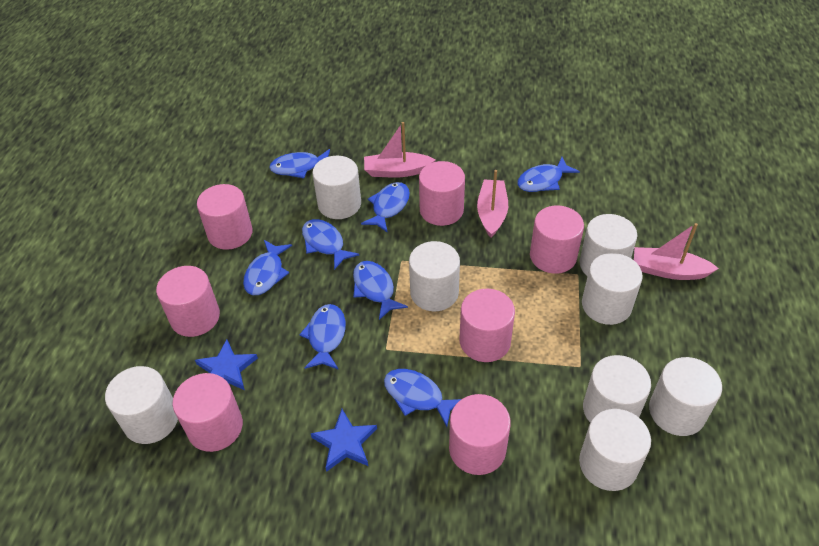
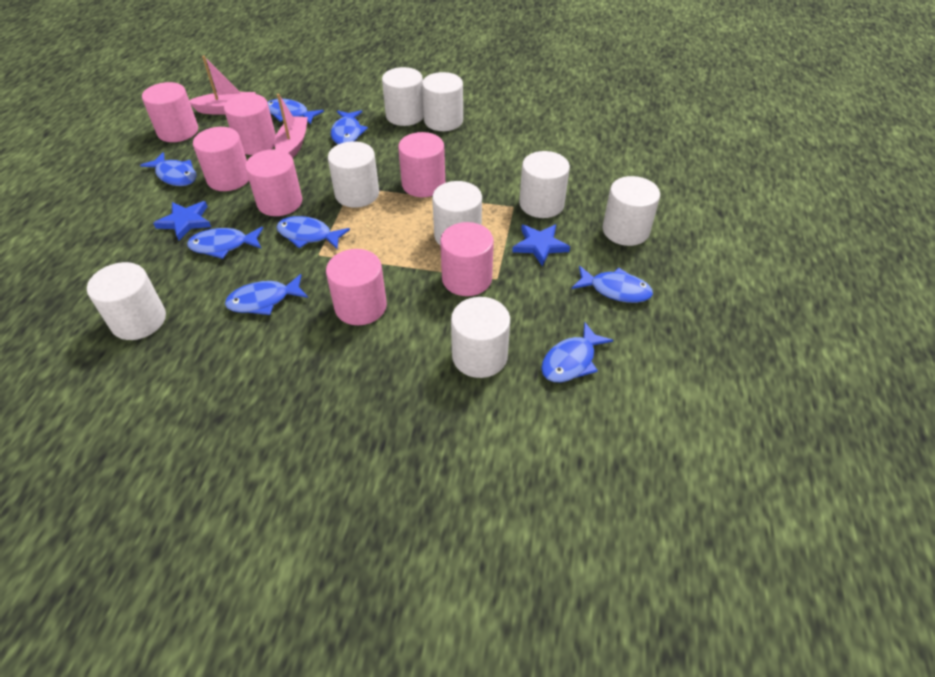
pink boat: [364,122,436,178] [477,170,508,238] [634,223,719,280] = 3 -> [189,56,256,115] [274,94,308,158] = 2

